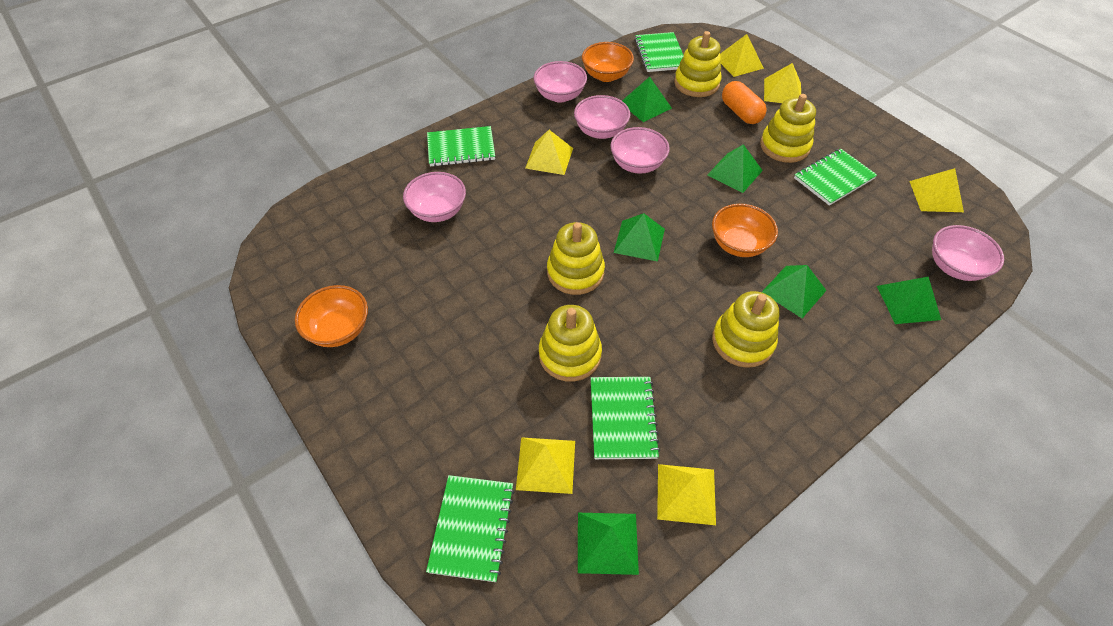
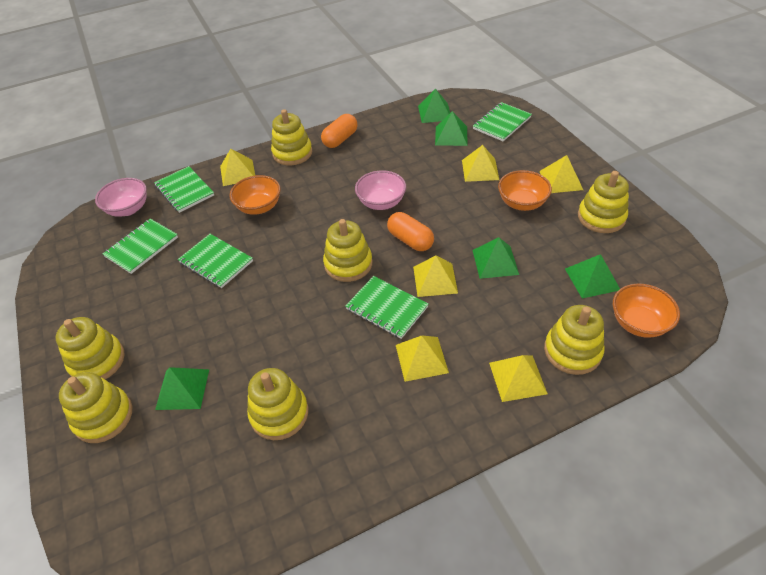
green pyramid: [578,513,639,575] [614,213,665,262] [622,77,672,122] [707,144,763,193] [762,265,827,318] [877,277,941,324] = 6 -> [155,367,209,410] [418,88,450,123] [435,111,468,146] [473,237,519,279] [565,254,620,299] = 5
orange capsule: [722,81,767,124] = 1 -> [321,114,358,148] [387,212,434,251] = 2
pink bowl: [403,172,466,222] [533,61,587,103] [574,95,630,139] [610,127,670,174] [932,225,1004,281] = 5 -> [95,178,147,217] [355,170,406,210] = 2
yellow stacking toy: [539,305,602,382] [547,222,605,295] [674,31,722,97] [712,291,779,368] [760,94,816,163] = 5 -> [56,317,125,379] [59,372,132,443] [247,368,308,440] [271,109,312,166] [323,219,373,282] [544,305,604,375] [578,171,629,233] = 7

